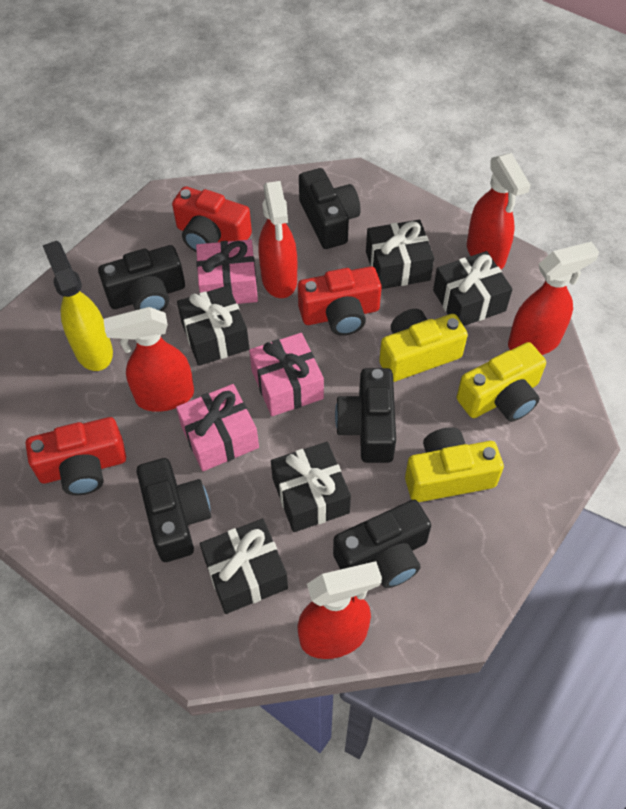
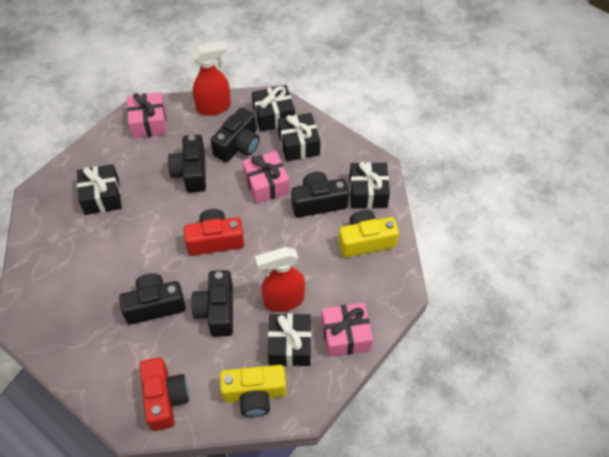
red camera: [26,417,126,495] [172,186,252,252] [298,266,382,336] = 3 -> [139,357,189,431] [184,209,244,256] = 2
red spray bottle: [103,307,194,412] [258,181,297,298] [297,561,382,659] [467,153,531,269] [508,242,599,355] = 5 -> [192,41,231,116] [255,247,305,312] = 2
yellow camera: [379,309,468,382] [405,427,504,502] [457,342,546,422] = 3 -> [220,365,286,417] [338,210,399,258] = 2
yellow spray bottle: [42,241,113,371] = 1 -> none = 0

